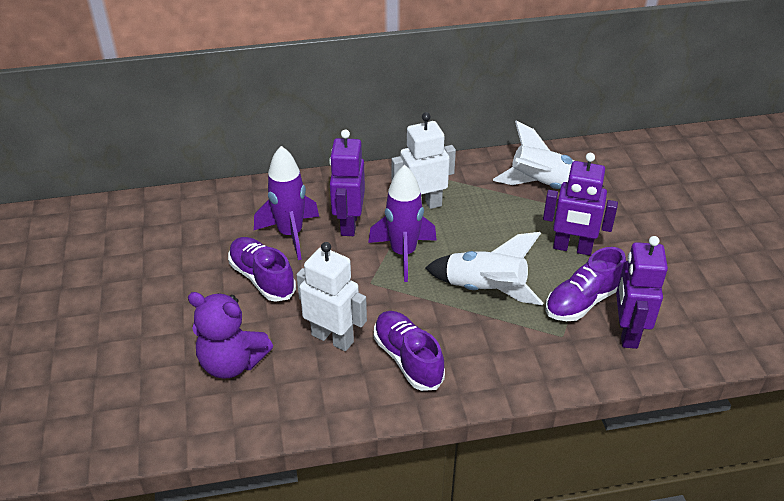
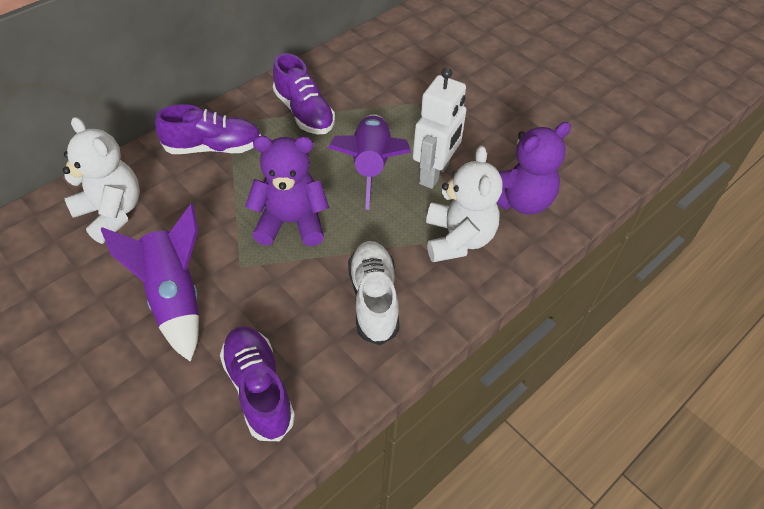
purple robot: [329,129,365,236] [543,153,618,256] [616,236,668,349] = 3 -> none = 0
purple teddy bear: [188,292,273,379] = 1 -> [245,136,329,246] [497,122,571,215] = 2
white robot: [296,242,367,351] [392,112,456,209] = 2 -> [413,67,466,189] = 1
white rocket: [425,232,543,305] [493,120,604,189] = 2 -> none = 0
white shoe: none = 0 -> [348,241,399,345] = 1
white teddy bear: none = 0 -> [63,117,140,244] [426,146,503,262] = 2

